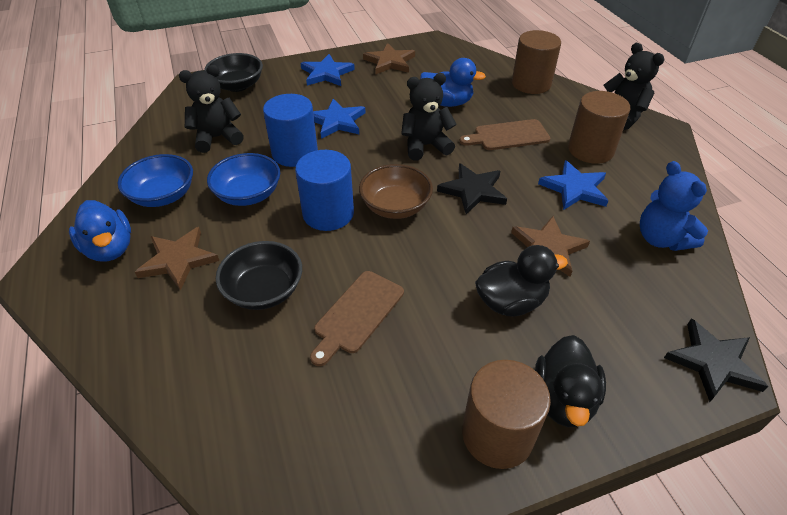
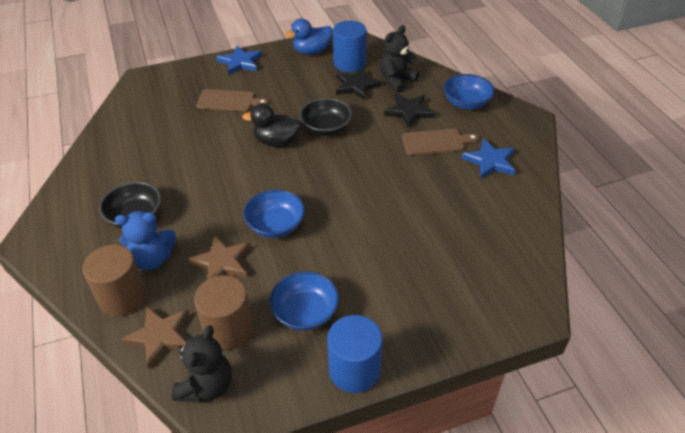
black duck: [475,245,568,316] [535,335,606,427] = 2 -> [242,103,301,147] = 1
black teddy bear: [179,65,244,153] [401,73,457,160] [604,43,664,130] = 3 -> [172,326,232,403] [380,25,419,93] = 2
blue bowl: [118,154,193,207] [207,153,280,206] = 2 -> [243,189,305,238] [269,271,339,331] [443,74,495,109] = 3
blue duck: [69,200,131,261] [420,58,486,107] = 2 -> [285,19,332,55] = 1
blue star: [300,54,355,86] [313,99,366,139] [538,160,608,210] = 3 -> [216,45,262,75] [461,139,515,179] = 2
brown bowl: [359,164,433,219] = 1 -> none = 0
brown cylinder: [462,360,551,469] [512,30,561,94] [568,91,631,164] = 3 -> [82,245,146,316] [194,275,253,350] = 2
brown star: [135,227,219,291] [363,43,415,74] [511,216,590,277] = 3 -> [121,307,189,369] [188,235,250,280] = 2

